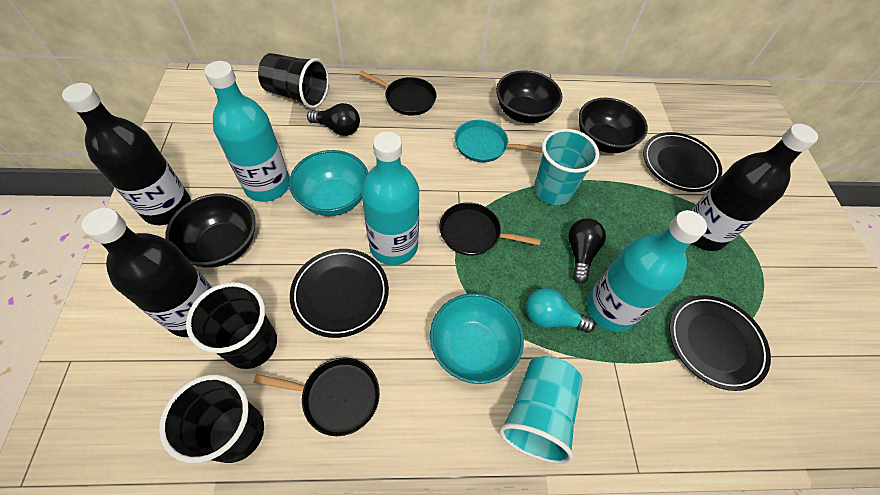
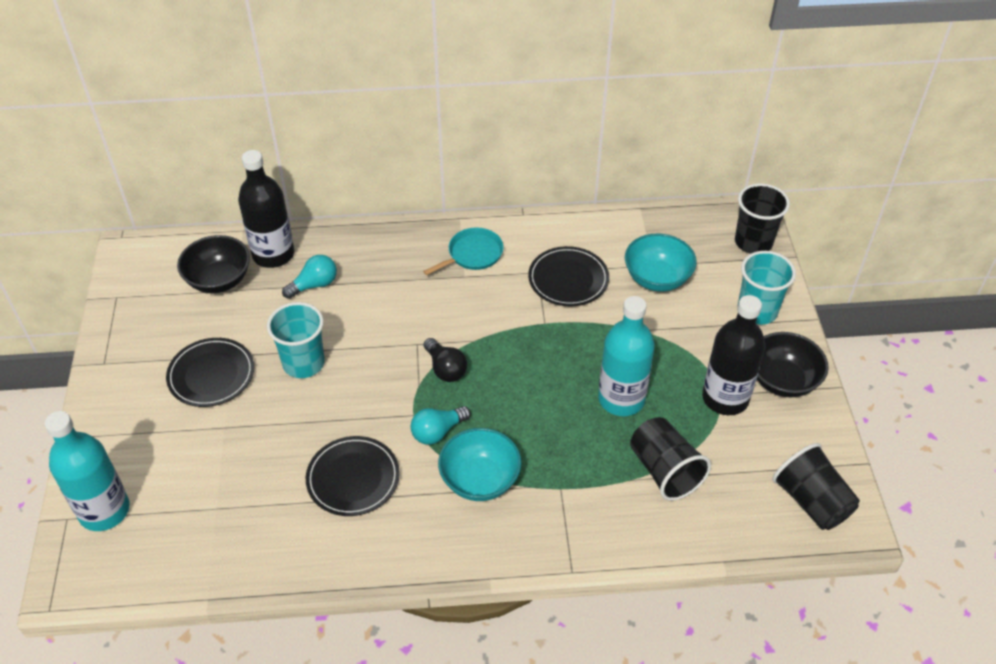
black bottle: [62,83,191,225] [81,208,212,337] [691,124,818,251] = 3 -> [238,150,294,268] [702,295,765,415] = 2
black bowl: [165,194,255,268] [496,70,562,123] [579,98,648,153] = 3 -> [177,235,250,293] [757,332,829,397] = 2
black light bulb: [307,103,360,136] [568,218,606,284] = 2 -> [424,338,467,382] = 1
black pan: [253,358,380,436] [359,71,437,116] [440,202,541,256] = 3 -> none = 0
turquoise bottle: [204,61,290,202] [361,131,419,265] [587,210,707,332] = 3 -> [45,411,130,531] [598,296,655,416] = 2
turquoise light bulb: [526,288,595,333] = 1 -> [282,255,337,299] [411,406,471,445] = 2

